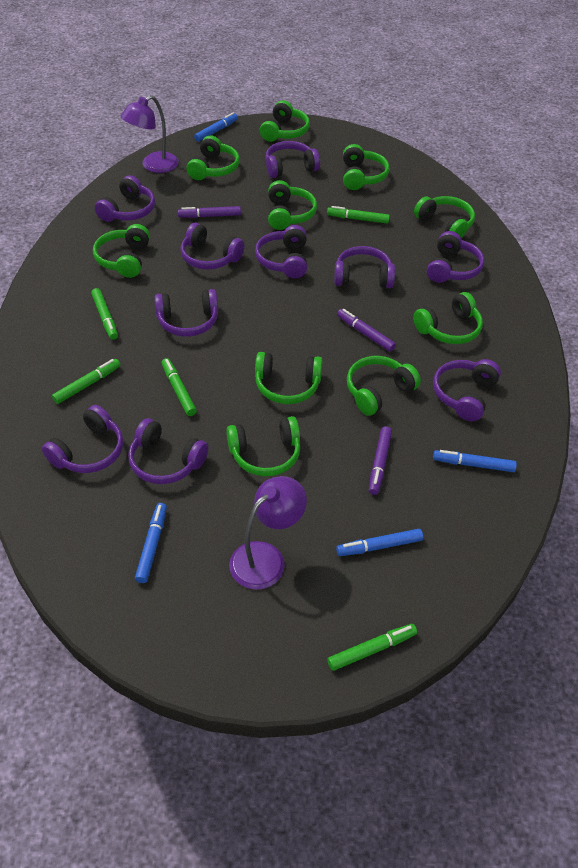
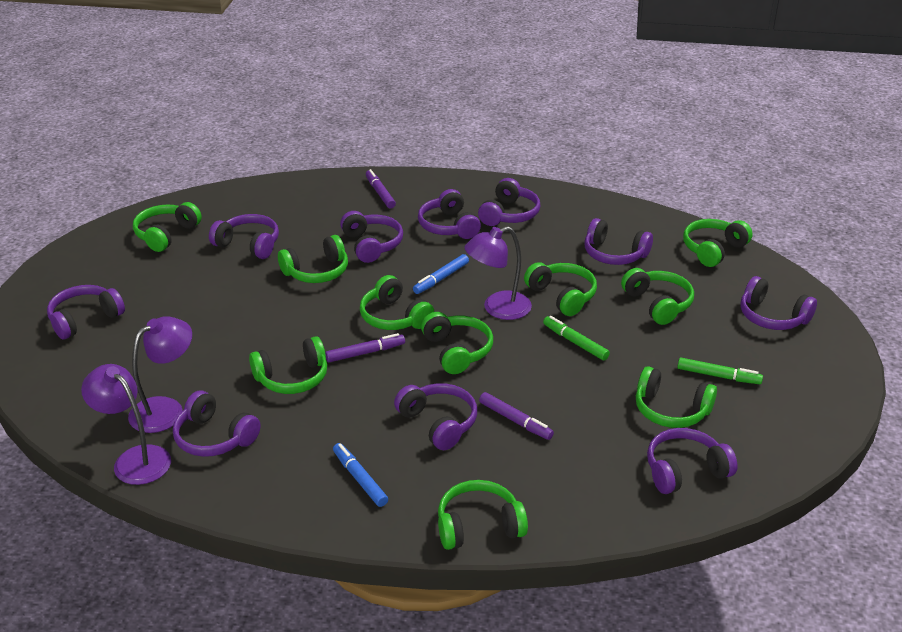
blue marker: [135,503,167,583] [194,113,238,142] [336,529,423,556] [433,450,517,472] = 4 -> [333,443,388,507] [413,254,469,294] = 2
green marker: [52,359,120,404] [91,288,118,340] [162,358,197,416] [327,206,390,224] [327,624,417,671] = 5 -> [543,316,610,361] [677,358,763,384] = 2
purple lamp: [121,95,179,173] [229,476,307,590] = 2 -> [81,364,171,485] [128,316,192,433] [464,226,532,320] = 3

